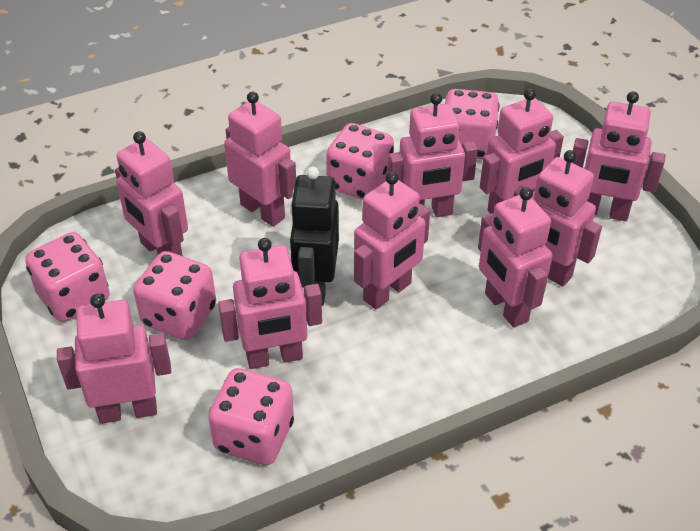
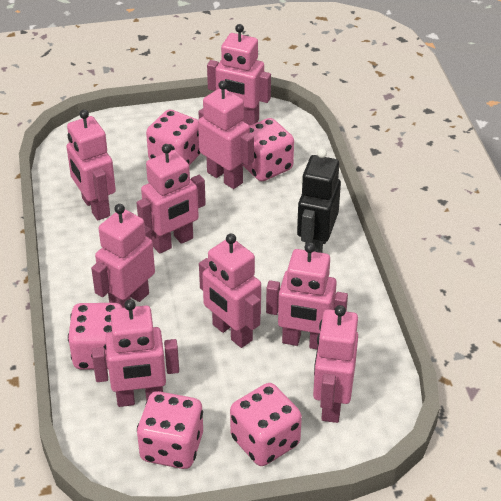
pink robot: [57,294,171,424] [115,131,188,256] [218,238,322,369] [224,92,296,227] [354,172,430,309] [388,93,478,217] [478,187,553,328] [480,88,564,214] [513,150,602,286] [572,91,665,221] = 10 -> [66,109,116,220] [91,204,155,308] [92,299,179,407] [136,144,206,254] [198,81,254,189] [199,234,261,348] [207,24,271,126] [266,242,348,349] [313,305,358,423] = 9

